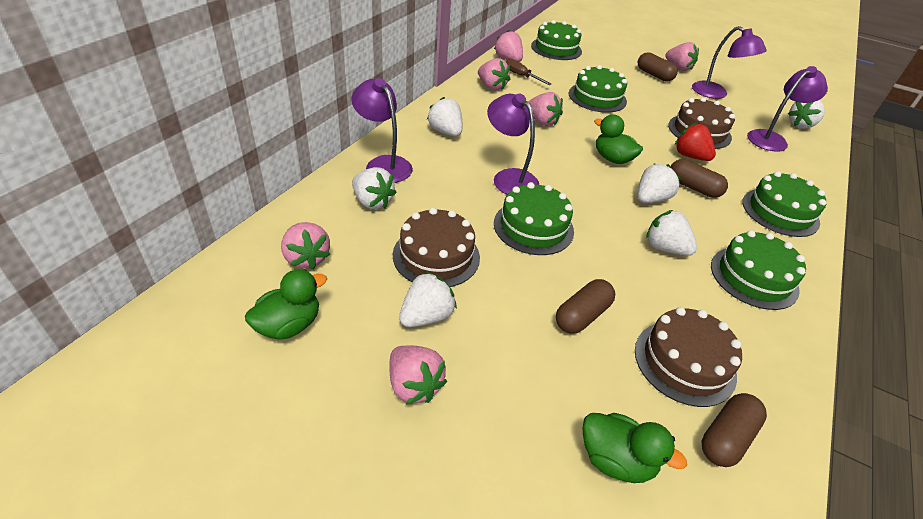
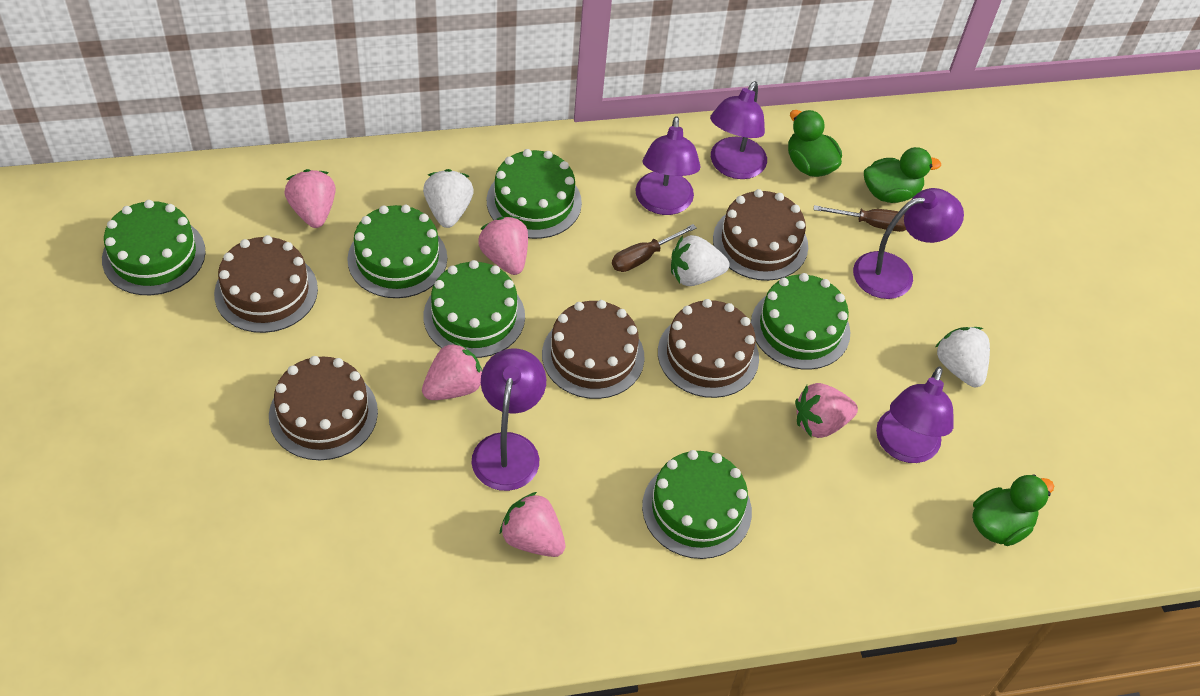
brown cake: [393,208,480,287] [635,307,742,407] [668,97,735,149] = 3 -> [214,235,318,333] [269,356,378,460] [542,300,645,399] [658,299,759,398] [713,189,808,281] = 5
brown capsule: [556,279,615,334] [638,52,678,82] [671,159,728,198] [702,393,767,467] = 4 -> none = 0
brown screwdriver: [505,58,551,85] = 1 -> [612,224,697,272] [813,205,906,232] = 2
green cake: [494,182,574,255] [531,20,582,60] [568,65,627,113] [711,230,806,310] [742,171,827,237] = 5 -> [102,200,206,295] [347,205,447,298] [423,260,525,358] [487,149,582,239] [642,450,752,559] [751,273,850,370] = 6
pink strawberry: [281,222,330,270] [390,345,447,404] [478,58,510,91] [494,30,523,62] [528,92,563,126] [665,42,699,71] = 6 -> [284,169,336,228] [422,341,482,400] [478,217,528,275] [500,492,565,557] [795,383,858,438] = 5
purple lamp: [351,78,413,183] [487,94,539,194] [692,26,767,99] [747,66,828,152] = 4 -> [472,348,546,491] [635,116,701,215] [710,81,767,179] [853,188,964,299] [876,367,954,463] = 5
red strawberry: [675,123,716,161] = 1 -> none = 0
white strawberry: [352,167,397,209] [399,272,457,327] [427,97,462,136] [638,163,681,203] [646,210,697,256] [788,100,825,128] = 6 -> [423,169,474,228] [671,235,729,286] [936,327,990,387] = 3

